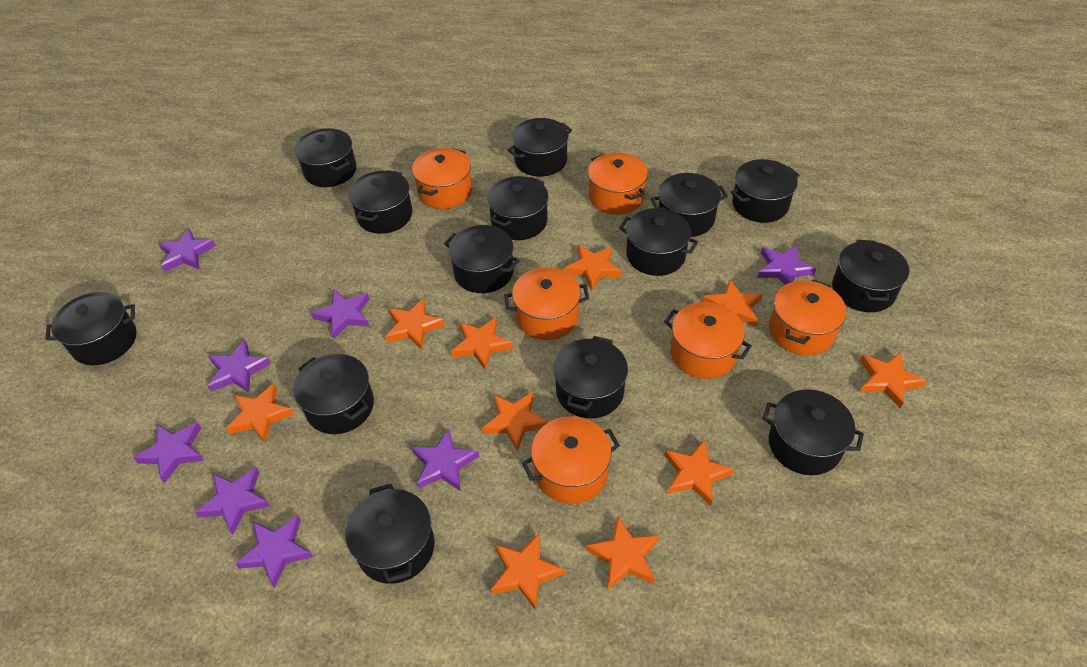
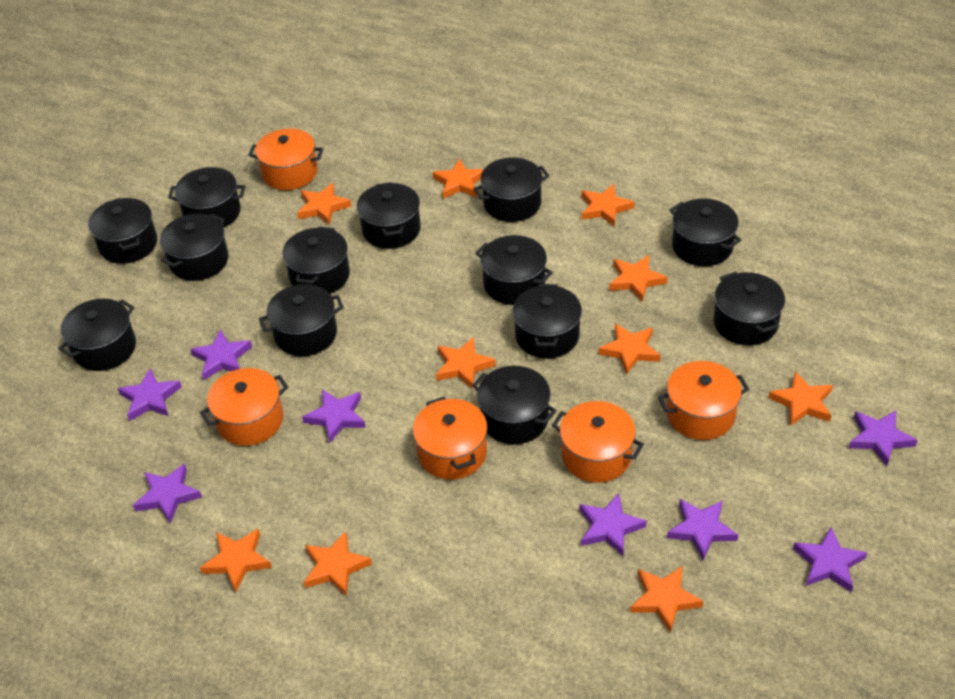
black pot: [45,292,137,365] [293,354,374,434] [295,128,357,187] [345,484,434,584] [349,170,412,234] [444,225,520,293] [487,176,548,240] [508,118,572,177] [553,336,628,418] [619,208,698,276] [651,173,728,237] [731,159,800,223] [762,389,864,475] [832,240,909,312] = 14 -> [58,299,136,371] [88,198,157,264] [160,214,229,281] [168,167,245,228] [259,284,344,356] [282,227,350,294] [357,182,421,249] [472,366,557,444] [474,157,549,222] [475,235,553,305] [513,284,582,359] [670,198,741,266] [713,271,785,345] = 13
orange pot: [412,148,472,209] [504,267,589,340] [522,416,620,504] [588,152,648,215] [664,302,752,379] [769,279,846,355] = 6 -> [200,368,288,446] [249,128,323,190] [413,397,488,480] [552,401,644,483] [658,361,749,440] = 5

